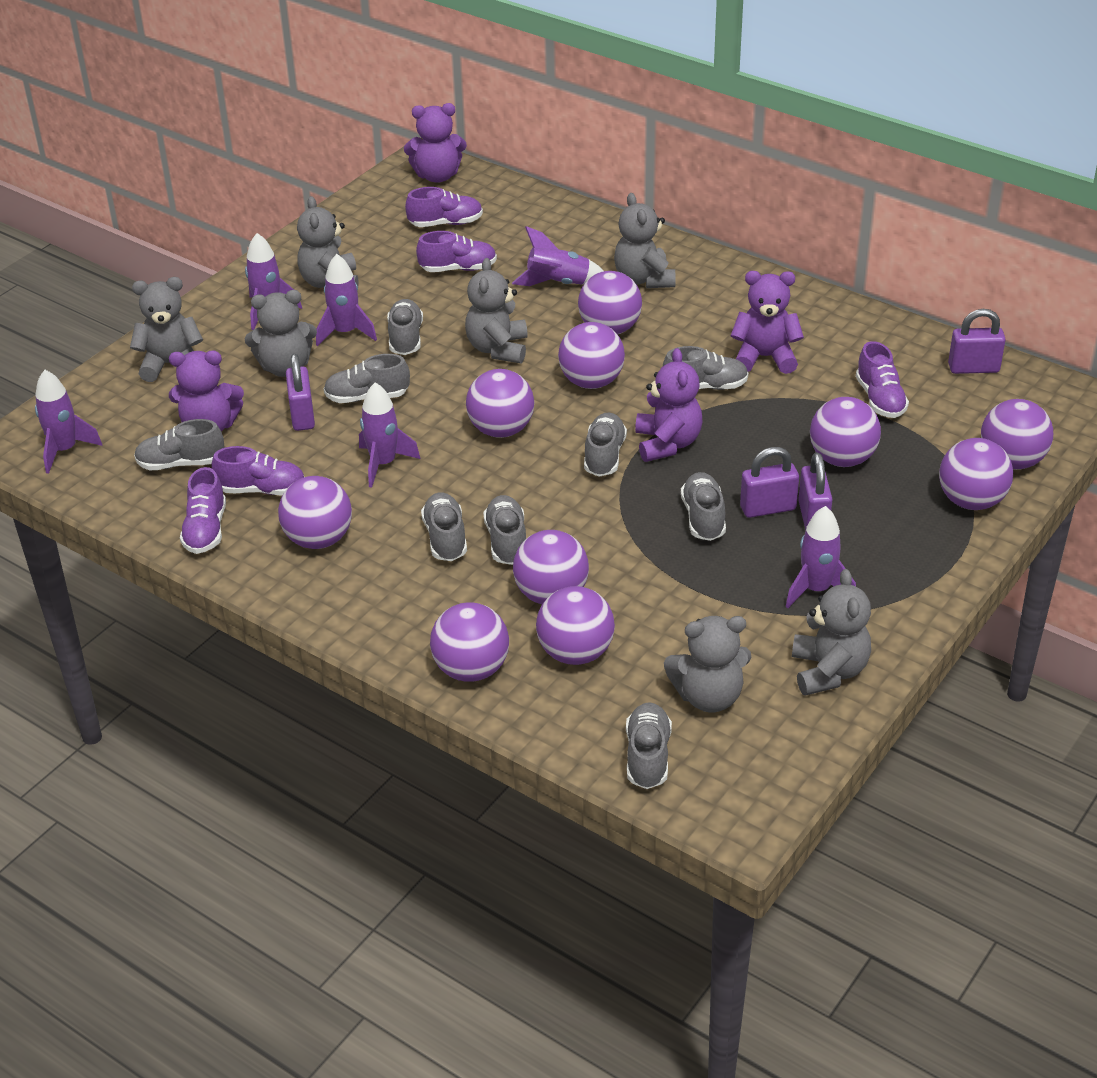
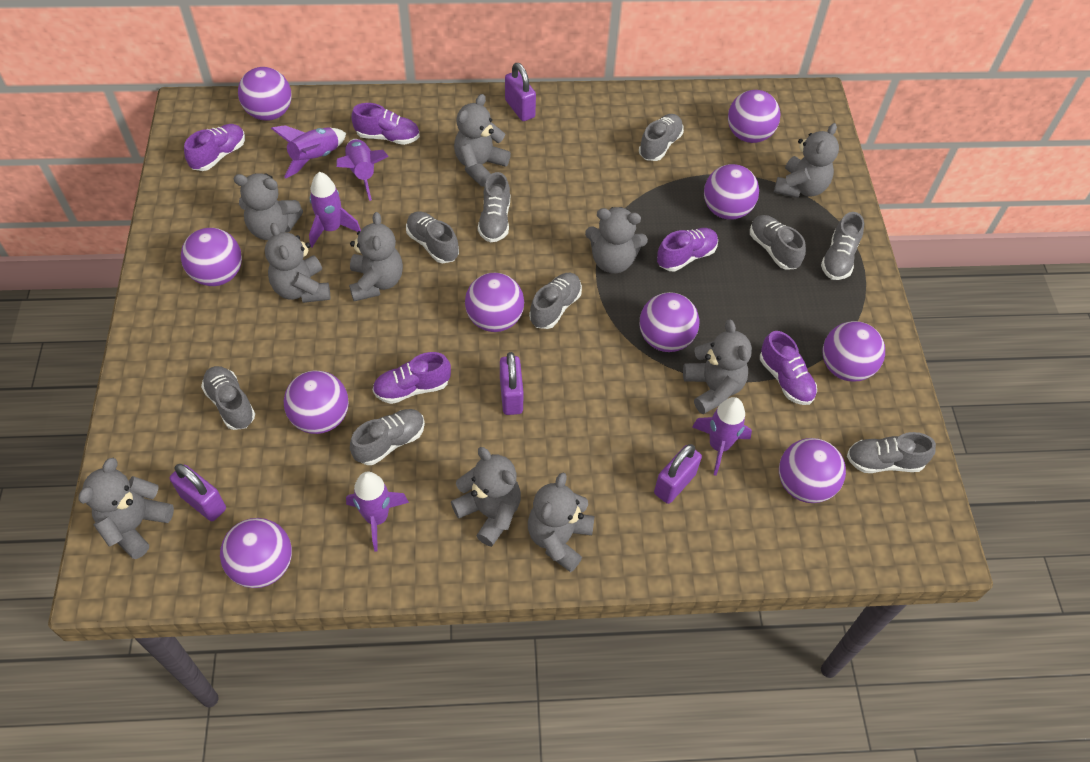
grey teddy bear: [130,277,203,382] [244,290,317,377] [297,196,358,288] [465,258,528,363] [614,193,676,288] [664,616,751,713] [792,569,871,696] = 7 -> [78,458,174,559] [234,173,303,240] [265,223,330,303] [349,212,403,301] [451,447,521,547] [454,94,511,186] [528,473,594,572] [585,207,648,273] [683,320,752,414] [774,123,839,198] = 10
purple rocket: [35,370,102,474] [245,233,302,330] [316,254,377,346] [359,382,421,488] [512,226,603,286] [786,506,856,608] = 6 -> [271,125,346,178] [309,172,361,247] [336,139,389,201] [346,472,409,551] [692,397,752,476] = 5
purple teddy bear: [169,350,244,432] [404,103,467,183] [635,348,702,462] [731,271,804,374] = 4 -> none = 0

